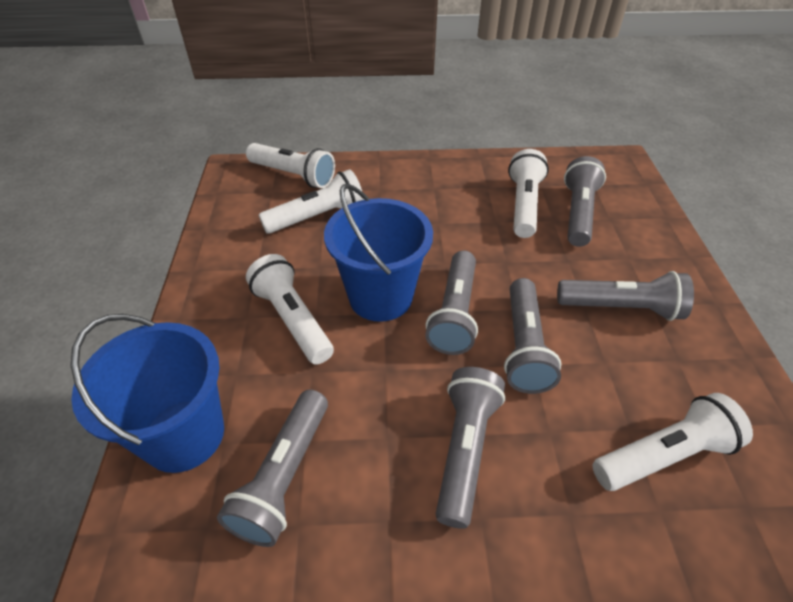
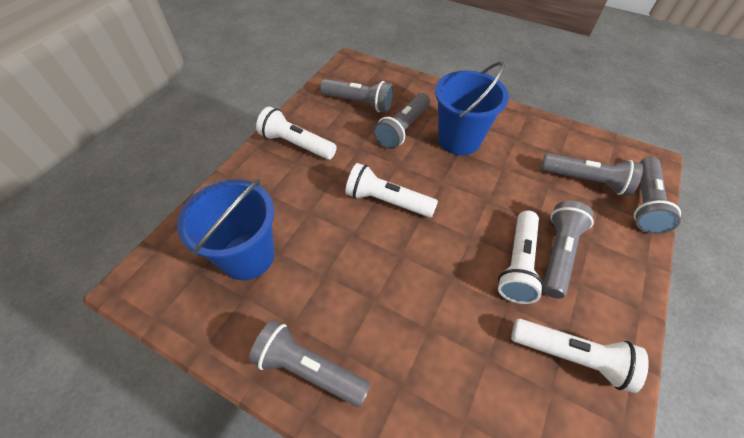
white flashlight: [246,143,335,188] [246,254,334,365] [259,169,364,234] [508,149,549,238] [593,393,753,491] = 5 -> [256,107,337,159] [345,163,438,218] [498,210,544,304] [511,319,649,393] = 4

